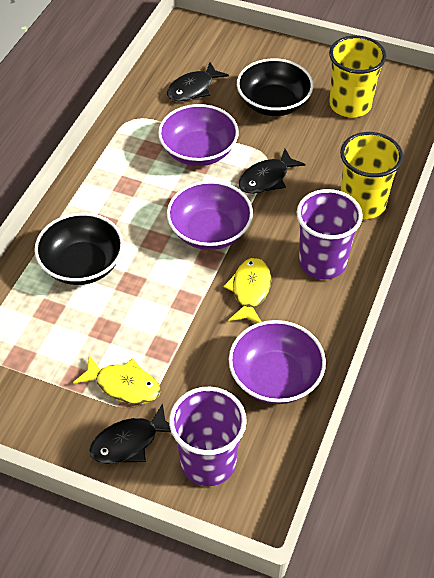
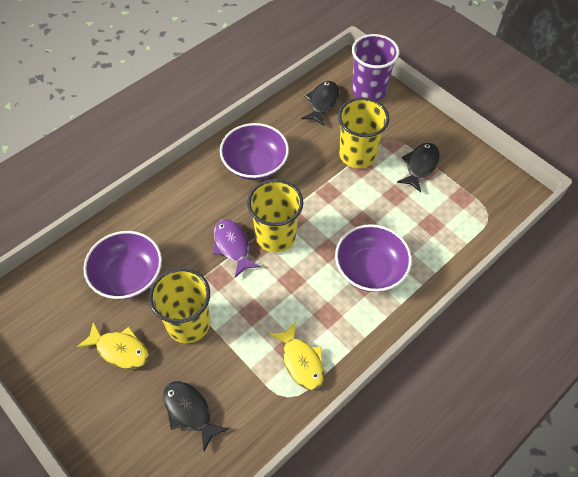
black bowl: [34,213,124,285] [237,58,313,116] = 2 -> none = 0
purple cup: [169,387,247,486] [297,189,363,280] = 2 -> [352,34,400,101] = 1
purple fish: none = 0 -> [213,219,261,278] = 1
yellow cup: [329,36,387,117] [340,132,403,219] = 2 -> [149,268,210,343] [247,179,303,253] [338,98,389,168] = 3

